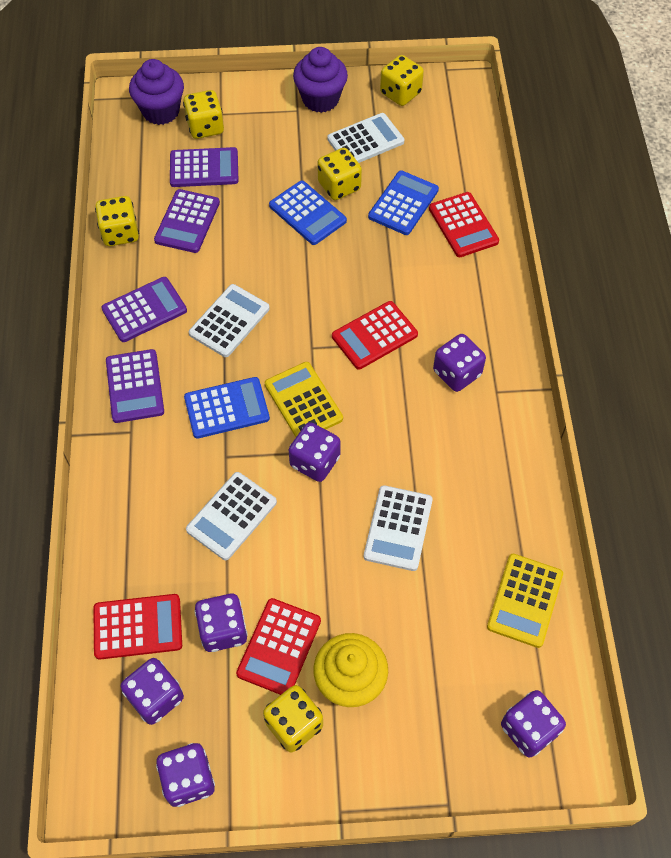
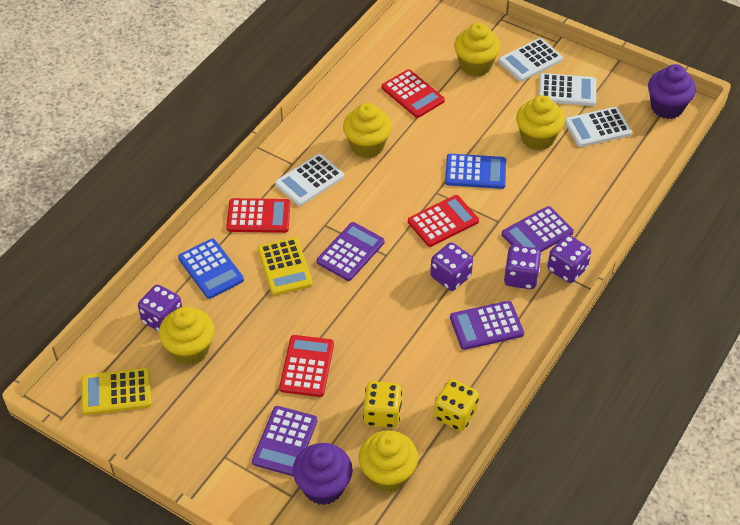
blue calculator: [184,377,270,439] [269,181,347,245] [368,170,439,235] = 3 -> [178,239,244,299] [445,154,506,189] = 2
purple dice: [121,658,184,725] [156,743,215,807] [194,594,248,652] [289,422,341,482] [433,334,486,392] [501,690,566,757] = 6 -> [138,284,182,332] [430,242,473,291] [504,245,541,289] [547,235,591,283] = 4
yellow cupcake: [313,633,388,707] = 1 -> [159,307,214,365] [343,103,392,158] [359,430,418,492] [454,23,501,77] [516,95,565,150] = 5
yellow dice: [95,196,139,246] [183,90,224,139] [263,685,323,752] [317,148,362,200] [380,55,424,106] = 5 -> [363,381,402,428] [434,379,479,431] = 2

